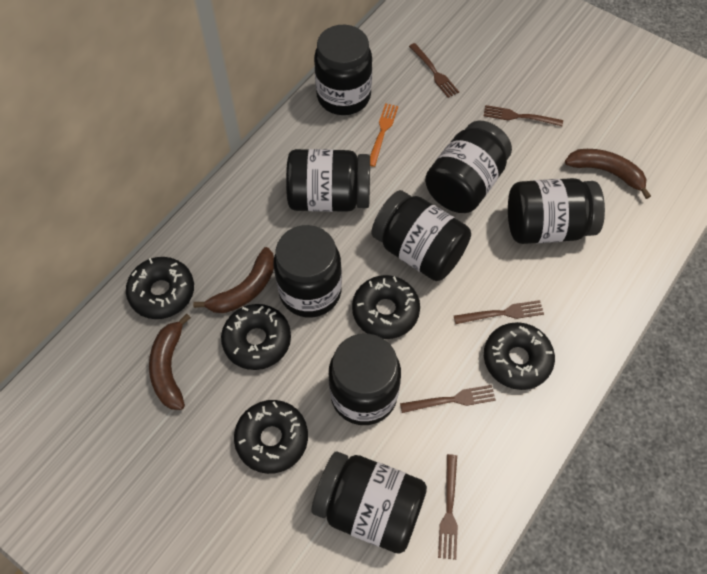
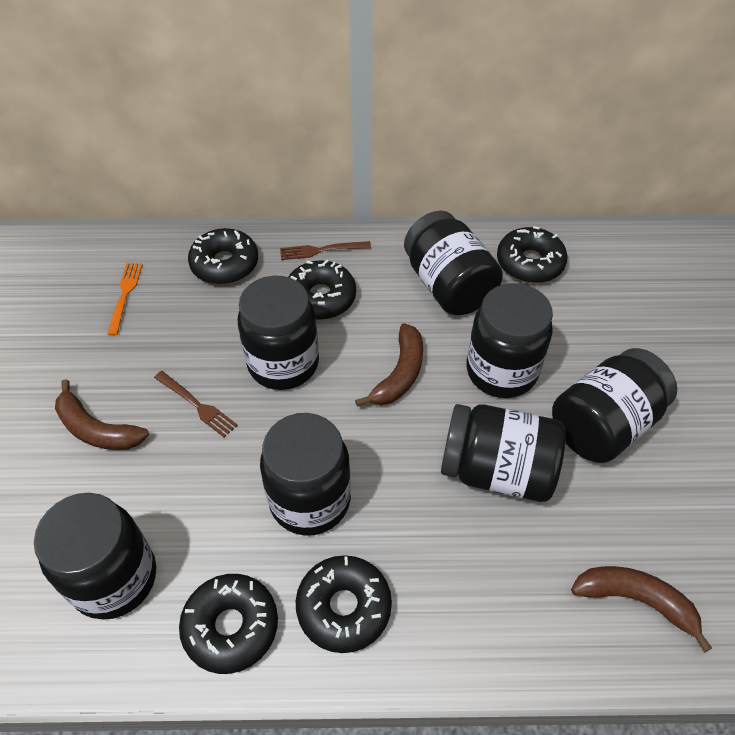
black jar: [273,225,342,317] [286,149,370,212] [311,452,427,554] [314,25,372,115] [329,333,401,425] [372,190,471,281] [425,120,512,213] [508,178,605,244] = 8 -> [34,493,156,620] [238,276,319,390] [260,413,351,536] [404,211,503,315] [441,404,566,502] [466,283,553,398] [552,348,677,463] = 7
brown fork: [400,385,496,413] [409,43,459,98] [438,454,458,560] [454,300,544,324] [484,105,563,126] = 5 -> [154,371,237,437] [280,241,371,260] = 2

